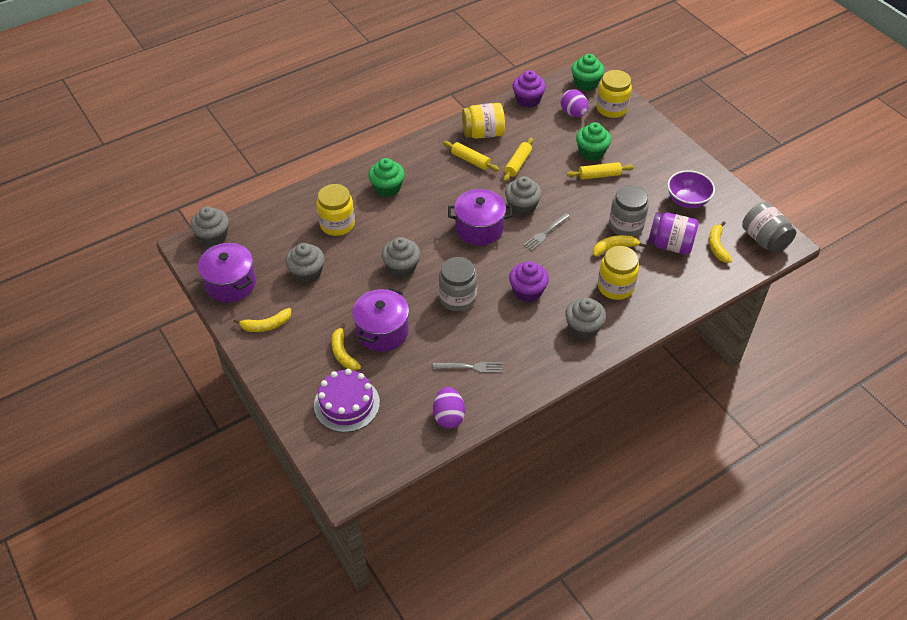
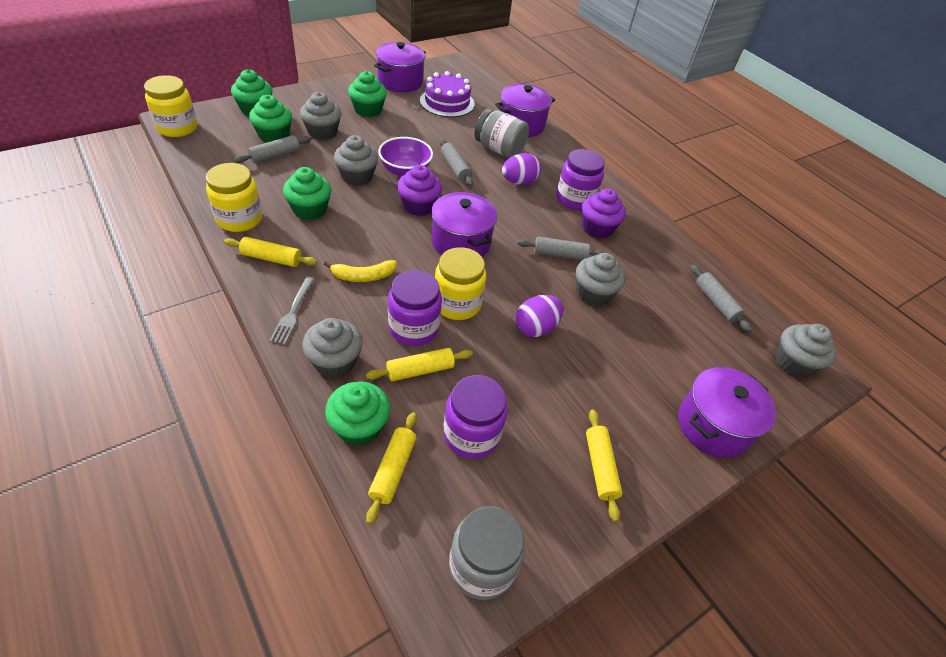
green cupcake: [368,158,405,197] [571,54,604,91] [576,122,611,161] = 3 -> [231,69,272,116] [249,95,292,142] [283,167,331,220] [325,381,390,446] [348,71,387,117] = 5
grey fork: [433,362,502,373] [523,213,570,251] = 2 -> [269,277,314,345] = 1
grey jar: [439,257,477,311] [609,185,649,236] [742,202,796,253] = 3 -> [449,506,525,600] [474,109,529,158] = 2
grey rolling pin: none = 0 -> [234,135,312,164] [440,139,473,186] [518,236,605,260] [690,265,752,332] = 4
purple jar: [648,212,699,255] = 1 -> [388,270,442,346] [443,375,508,459] [557,149,605,210] = 3
purple pot: [198,243,256,302] [352,288,409,352] [448,189,512,246] = 3 -> [374,42,426,92] [431,192,497,257] [495,84,555,137] [678,367,776,458] = 4
yellow banana: [233,308,291,332] [331,323,361,370] [593,235,646,256] [709,221,732,263] = 4 -> [324,260,397,282] = 1
yellow jar: [317,184,355,236] [462,103,505,139] [596,70,632,118] [598,246,639,300] = 4 -> [144,75,197,137] [206,163,262,232] [435,247,486,320] = 3
yellow rolling pin: [443,141,499,171] [503,138,533,182] [567,162,634,180] = 3 -> [224,237,317,267] [366,348,473,382] [366,412,417,524] [586,410,622,522] = 4

